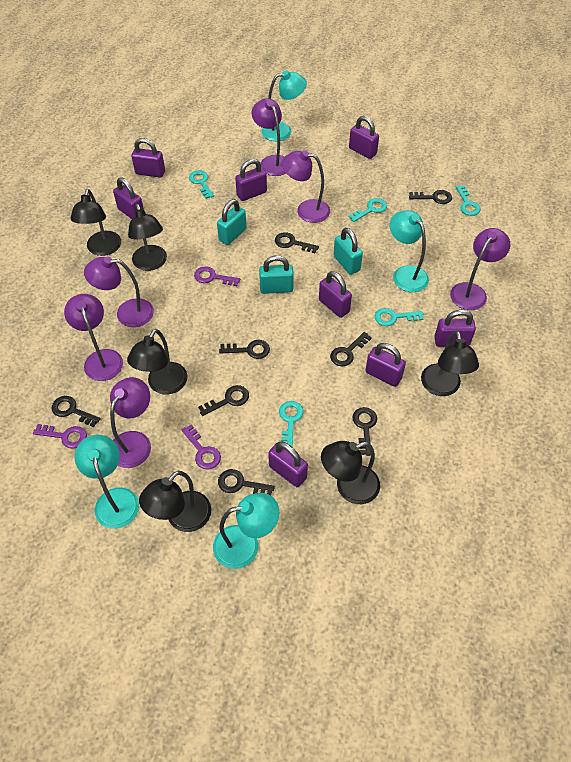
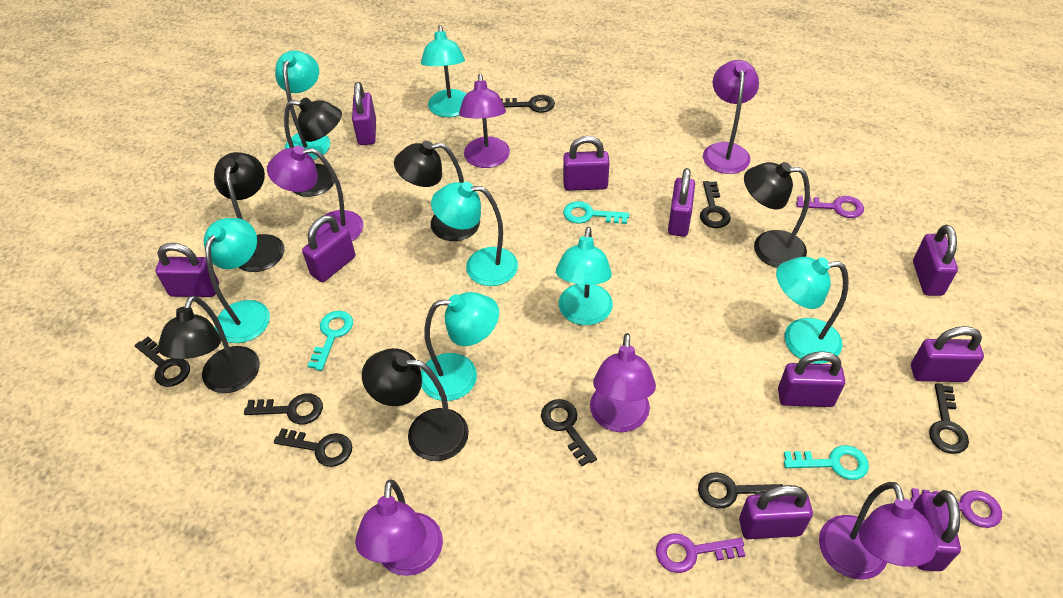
purple padlock: [113,178,144,219] [131,138,165,178] [235,159,267,201] [268,441,308,487] [319,271,352,318] [349,116,379,159] [365,343,406,387] [434,310,476,347] = 8 -> [155,243,219,297] [302,215,355,282] [352,82,376,145] [563,136,610,191] [668,168,695,237] [739,485,813,539] [778,351,845,407] [911,326,984,382] [913,225,958,296] [913,490,961,571] = 10
turquoise key: [189,170,214,199] [279,401,304,447] [349,198,387,222] [375,308,423,326] [456,185,481,216] = 5 -> [307,311,353,371] [563,201,629,224] [784,445,869,480] = 3
turquoise lamp: [75,435,139,529] [213,493,279,569] [262,70,307,141] [390,210,429,292] = 4 -> [204,218,270,343] [275,50,330,160] [421,25,466,117] [421,292,499,401] [431,182,518,286] [556,227,613,325] [776,257,849,364] = 7
turquoise padlock: [217,199,247,245] [259,255,294,294] [333,228,363,275] = 3 -> none = 0

